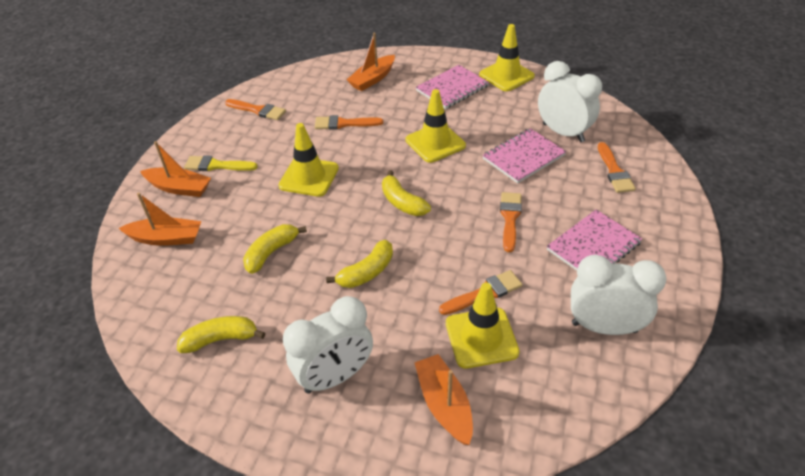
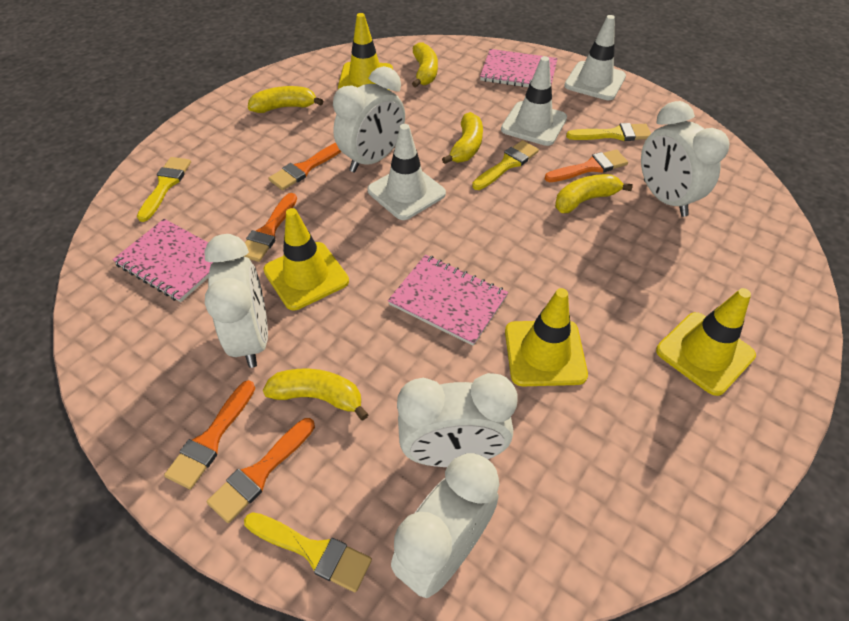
orange boat: [119,193,201,246] [140,141,211,197] [347,33,395,91] [414,354,473,445] = 4 -> none = 0
white clock: [283,296,373,394] [538,61,602,142] [571,255,666,335] = 3 -> [205,234,268,368] [333,66,405,173] [391,453,499,598] [397,373,518,467] [641,101,729,217] = 5
white traffic cone: none = 0 -> [367,124,446,220] [501,56,567,146] [564,15,626,100] = 3
yellow banana: [177,316,265,353] [243,224,307,274] [326,240,393,288] [382,170,431,216] = 4 -> [248,86,323,113] [263,369,369,420] [412,42,438,88] [442,112,483,164] [555,174,633,213] = 5
yellow brush: [184,155,258,171] = 1 -> [137,157,191,222] [244,512,372,592] [472,140,539,190] [566,123,651,141] = 4

